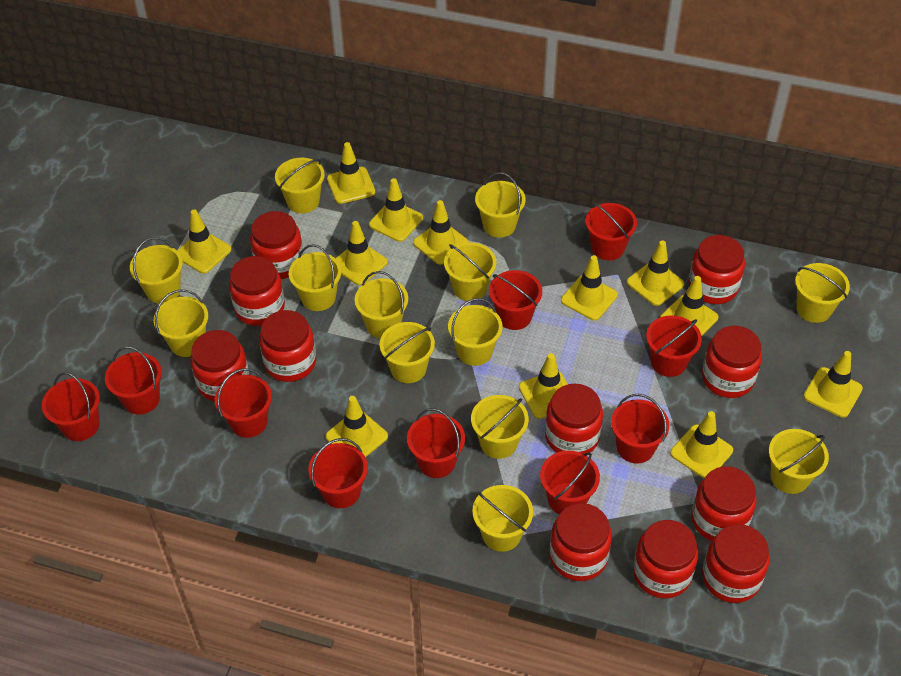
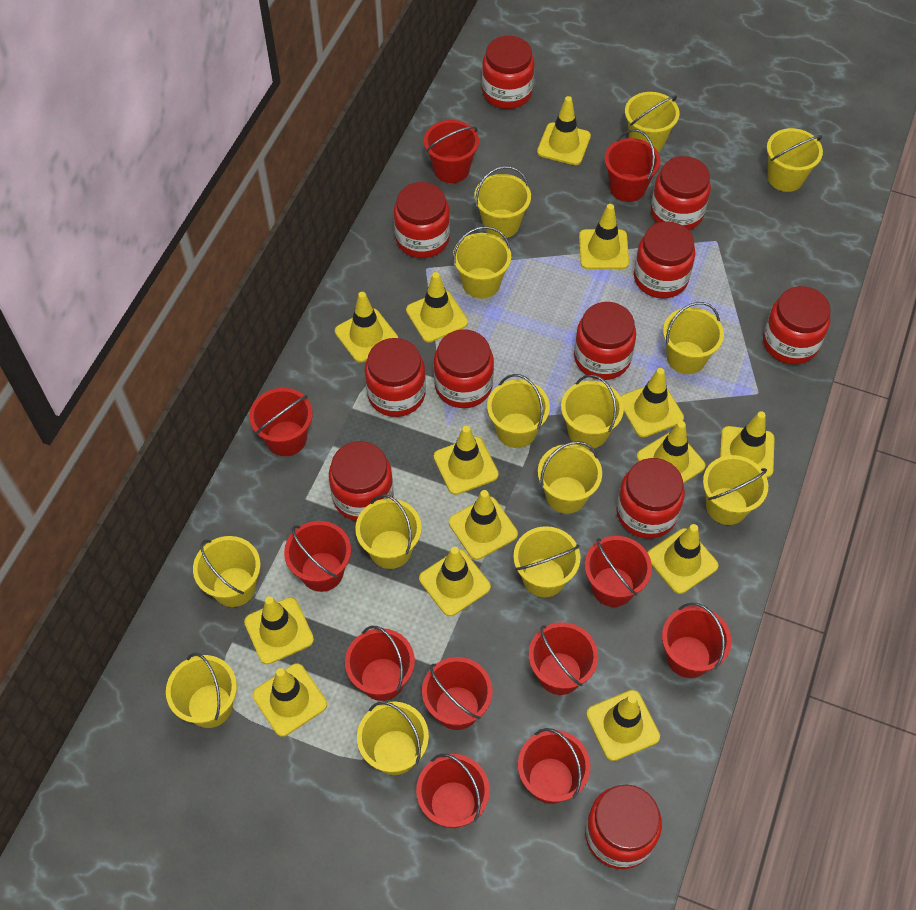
red bucket: [42,372,100,441] [105,346,162,415] [215,368,272,438] [308,438,368,508] [407,408,465,478] [489,270,542,330] [540,451,600,514] [586,202,637,260] [611,394,669,464] [646,315,702,377] = 10 -> [249,388,313,456] [284,521,351,592] [345,626,415,701] [416,753,490,828] [422,657,492,730] [424,120,479,183] [518,728,591,804] [529,622,598,695] [585,536,652,607] [604,129,661,202] [662,603,732,678] = 11
yellow bucket: [130,237,183,304] [154,289,208,357] [275,158,325,213] [289,244,341,311] [355,271,408,338] [380,322,435,383] [444,242,496,301] [448,298,503,366] [471,395,529,459] [472,485,533,552] [475,172,526,238] [769,429,829,494] [795,263,850,323] = 13 -> [166,652,237,728] [193,536,260,607] [355,494,422,569] [357,701,429,775] [453,226,511,299] [474,166,531,238] [487,374,550,448] [513,526,580,597] [538,441,602,514] [561,374,624,449] [625,92,680,152] [663,302,724,374] [703,455,768,525] [767,128,823,192] = 14
yellow traffic cone: [177,210,231,274] [326,396,388,457] [327,142,375,204] [336,221,388,285] [369,178,423,242] [413,200,469,264] [519,353,568,419] [561,255,618,320] [627,240,684,306] [660,276,718,336] [670,411,733,478] [804,351,863,418] = 12 -> [244,596,314,665] [252,663,327,737] [335,292,398,362] [406,272,468,343] [419,547,491,616] [434,426,499,495] [449,490,518,560] [537,96,591,165] [579,204,629,269] [586,690,660,761] [620,368,684,437] [637,421,706,483] [647,524,718,594] [720,411,775,478] = 14

